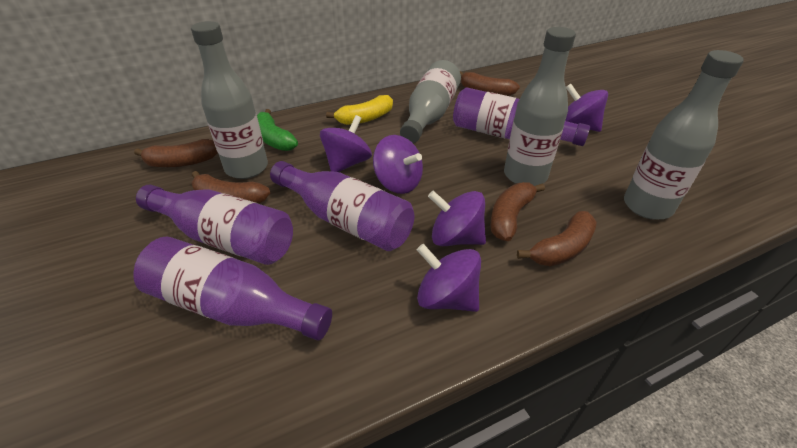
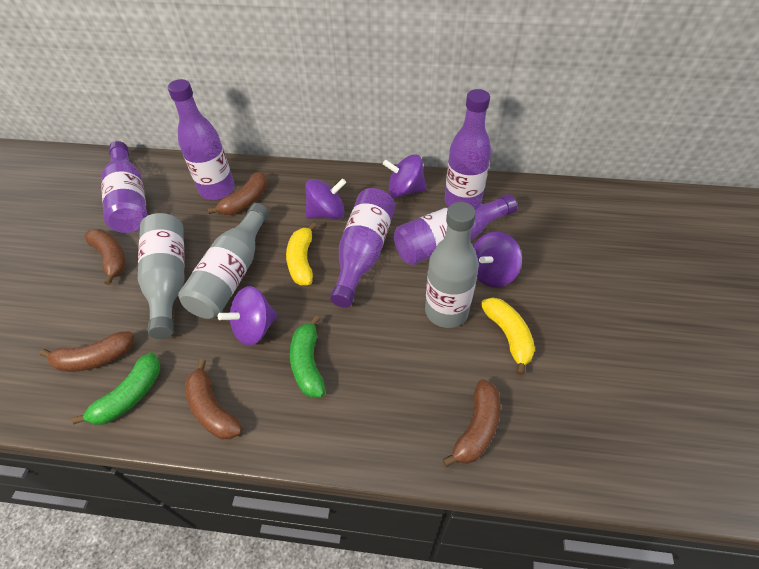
green banana: [257,109,298,151] = 1 -> [72,353,160,425] [290,315,325,398] = 2
grey bottle: [191,21,268,179] [400,60,461,143] [504,27,576,186] [624,50,744,220] = 4 -> [138,213,185,339] [178,203,269,319] [425,202,479,328] = 3
purple bottle: [133,237,332,340] [136,185,293,265] [270,161,414,251] [453,87,590,146] = 4 -> [101,141,147,233] [168,79,235,200] [330,188,395,308] [394,194,517,265] [445,89,491,207] = 5
purple spinning top: [320,115,372,172] [373,135,423,194] [417,244,481,312] [428,191,486,246] [565,84,608,132] = 5 -> [218,286,278,346] [305,178,346,219] [383,154,427,198] [473,232,522,287] = 4
yellow banana: [326,95,393,125] = 1 -> [286,223,317,285] [481,297,535,375] = 2

